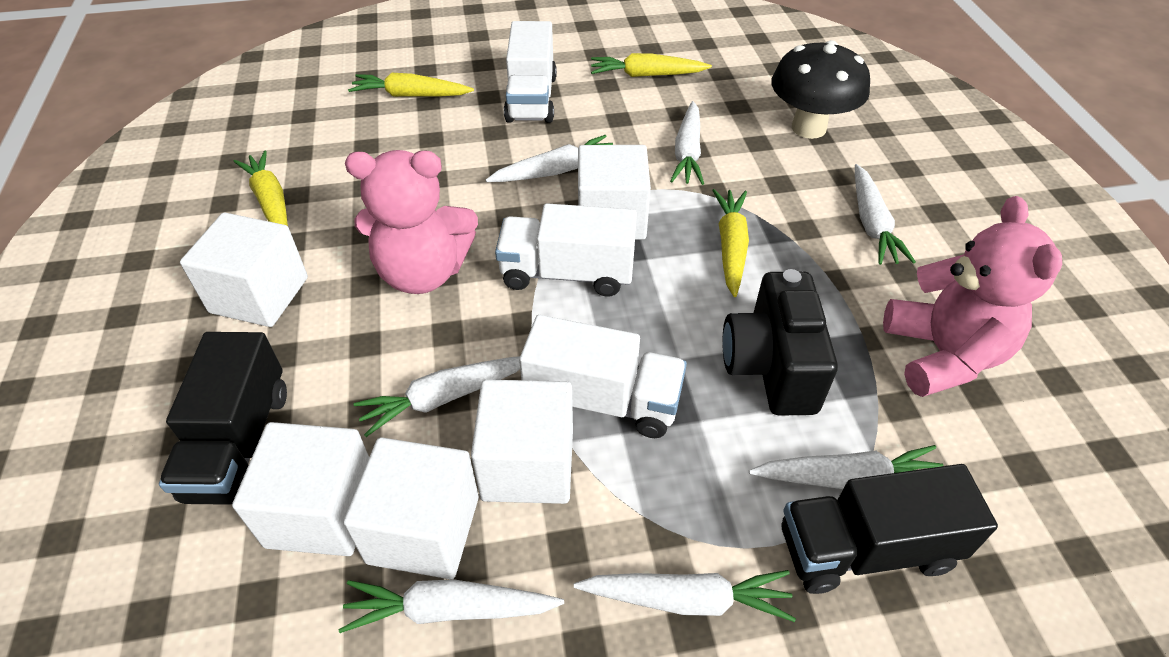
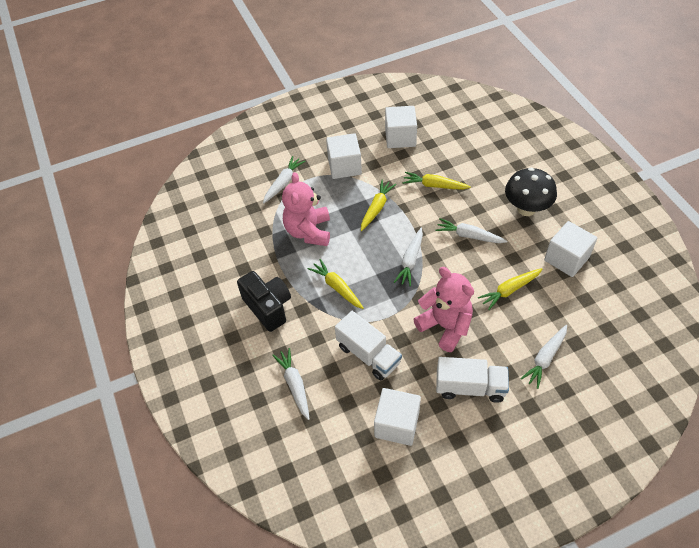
black truck: [159,332,287,505] [782,464,998,594] = 2 -> none = 0
white carrot: [339,579,564,633] [353,356,520,437] [486,135,613,182] [574,570,796,622] [670,101,704,185] [749,445,943,489] [855,164,916,265] = 7 -> [263,156,306,203] [272,348,310,420] [394,228,423,286] [436,218,507,243] [520,325,567,389] = 5
white cube: [180,213,308,327] [232,422,369,556] [343,437,479,579] [471,379,573,504] [578,145,651,240] = 5 -> [326,133,362,179] [374,388,421,446] [385,106,417,148] [544,221,597,277] = 4
white truck: [495,203,637,297] [504,21,557,123] [519,315,687,438] = 3 -> [335,311,402,380] [436,357,509,403] = 2

